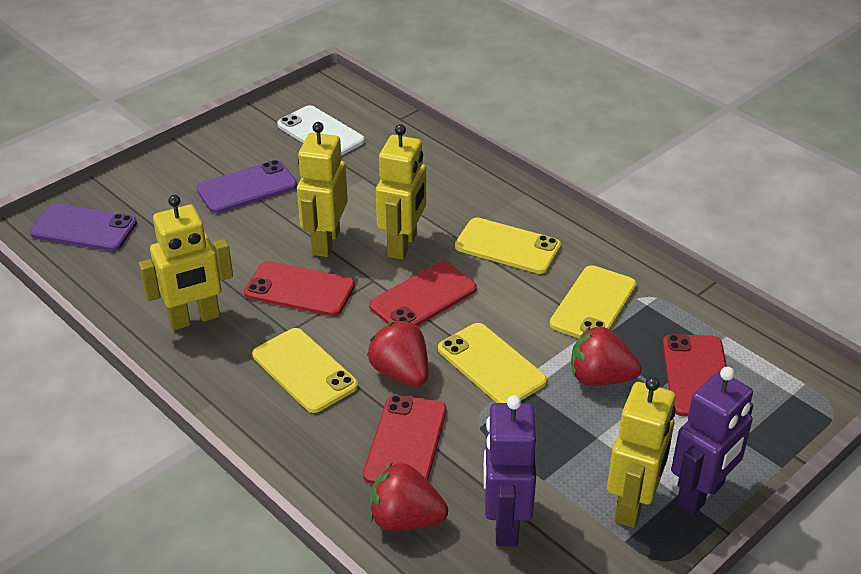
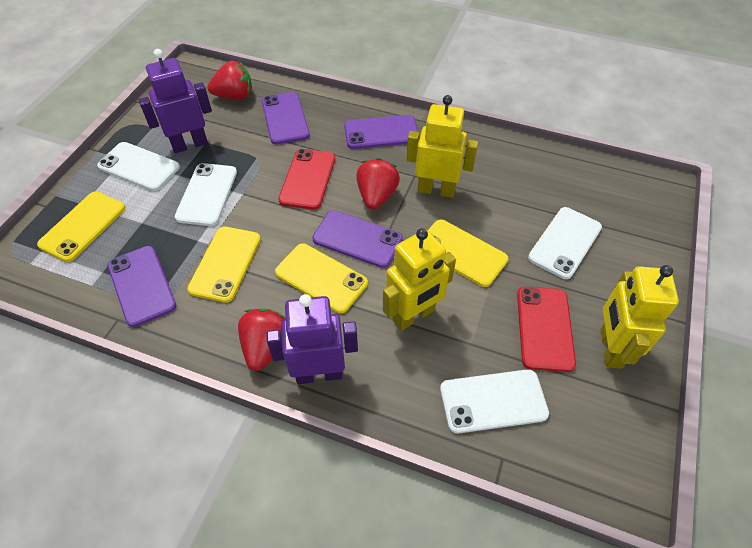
purple phone: [30,204,137,251] [196,160,297,213] = 2 -> [108,246,176,327] [262,92,310,144] [312,210,403,268] [344,115,418,149] = 4
red phone: [244,261,355,316] [363,395,446,484] [369,261,477,326] [663,334,727,416] = 4 -> [278,149,335,210] [517,287,576,372] = 2
white phone: [277,105,365,156] = 1 -> [97,142,180,191] [175,163,237,226] [440,369,549,434] [528,207,602,279] = 4
yellow robot: [139,195,233,330] [297,122,348,257] [376,124,426,260] [607,377,676,528] = 4 -> [383,228,456,331] [406,95,478,198] [601,265,679,369] = 3

